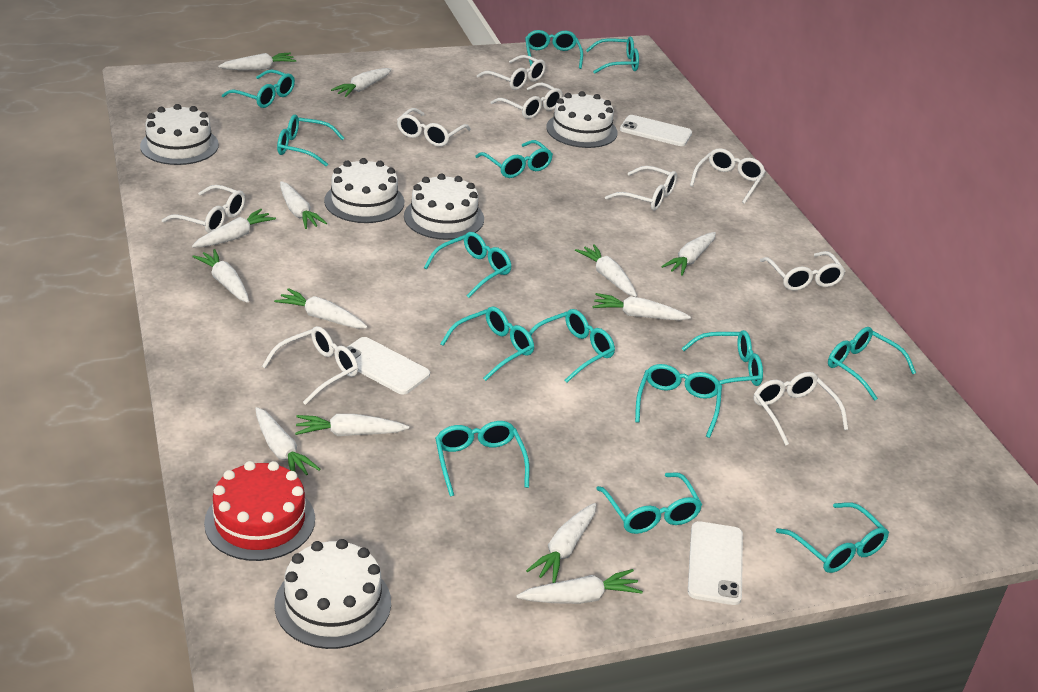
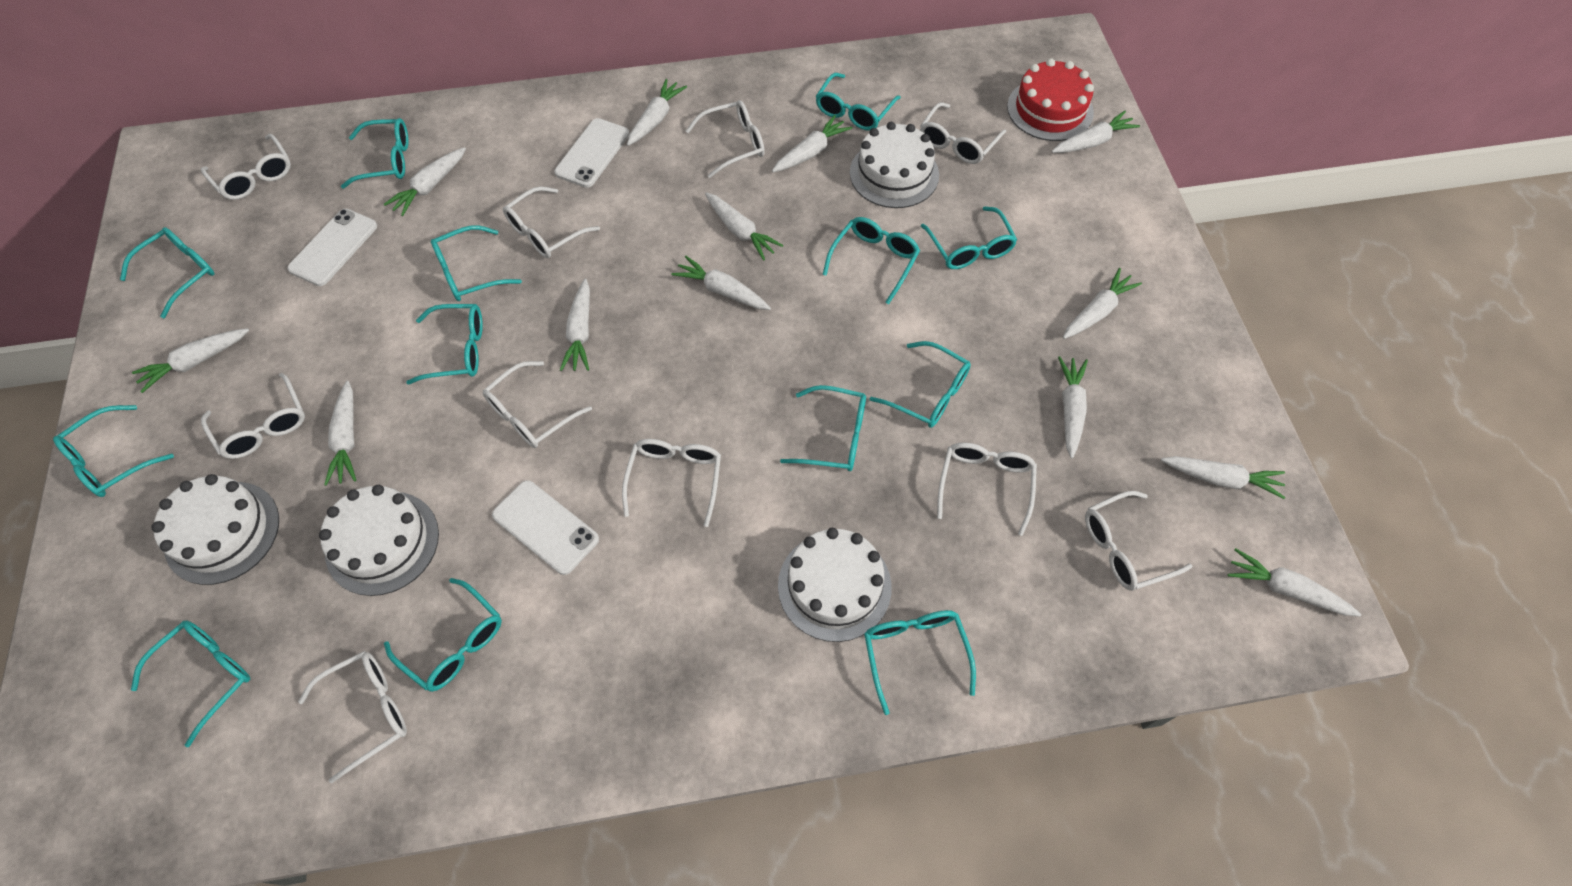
turquoise glasses: [222,69,295,108] [277,114,344,167] [424,232,511,298] [435,421,530,497] [440,306,534,381] [475,140,553,178] [525,30,583,69] [529,309,615,383] [586,37,639,74] [596,472,702,534] [635,364,722,438] [682,330,763,386] [776,502,889,573] [828,327,916,401] = 14 -> [53,405,174,497] [120,227,215,318] [131,621,250,747] [341,118,409,188] [384,578,502,692] [406,304,483,385] [431,225,522,301] [780,385,866,471] [815,73,901,130] [822,217,920,304] [864,610,976,715] [869,341,971,428] [921,206,1017,269] = 13
white cake: [140,104,219,165] [274,539,391,649] [324,158,404,223] [404,174,484,240] [546,91,618,148] = 5 -> [151,474,279,585] [319,485,439,596] [778,528,892,642] [850,122,939,208] = 4
white glasses: [162,185,245,233] [262,326,358,405] [397,108,471,147] [477,55,546,90] [490,83,563,119] [605,166,677,210] [690,148,766,204] [754,372,848,446] [760,251,845,291] = 9 -> [201,134,291,200] [201,373,305,459] [298,651,407,783] [483,361,592,448] [503,186,600,258] [622,439,721,527] [686,100,765,178] [920,102,1006,164] [937,443,1037,536] [1085,491,1192,591] = 10

